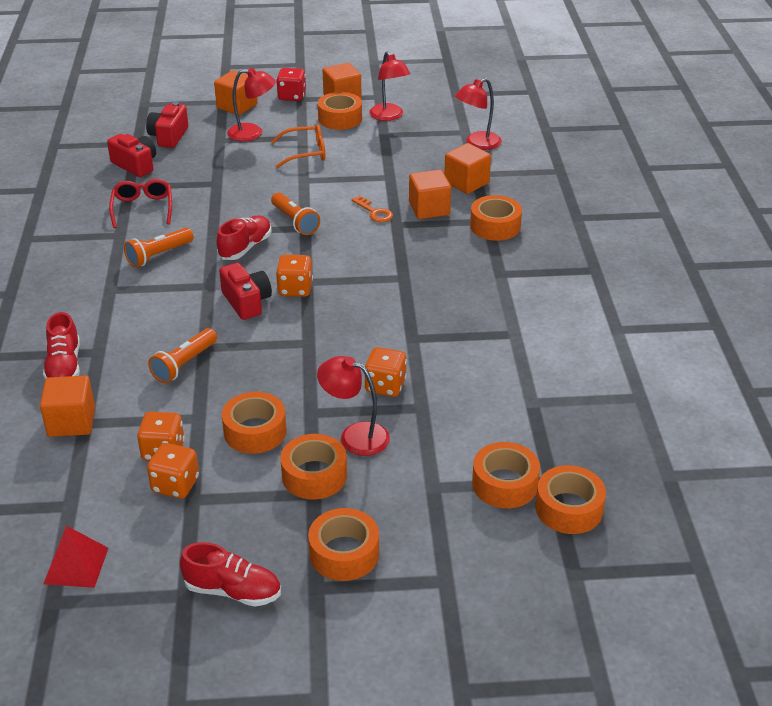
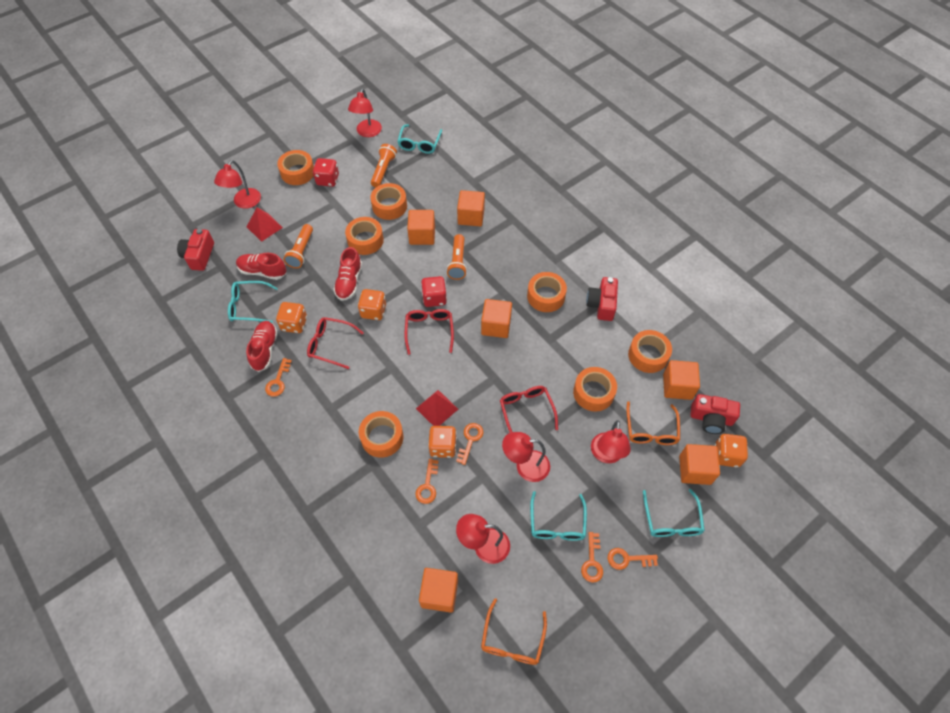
orange cube: [40,375,95,437] [214,70,257,115] [323,63,362,99] [409,170,451,219] [444,143,491,194] = 5 -> [407,210,435,245] [419,568,458,613] [457,190,485,226] [481,299,512,338] [663,360,700,400] [679,444,720,485] = 6
orange glasses: [271,124,325,168] = 1 -> [481,598,547,665] [626,401,680,445] = 2
orange key: [351,196,393,222] = 1 -> [265,358,292,397] [415,458,439,504] [456,423,483,465] [581,532,603,583] [608,548,658,570] = 5
red dice: [276,68,306,101] = 1 -> [313,158,339,187] [421,276,447,307] = 2
red glasses: [109,179,172,229] = 1 -> [307,317,363,369] [405,309,454,355] [500,386,558,433] = 3
red lamp: [227,68,276,141] [317,356,390,456] [369,51,410,121] [455,78,502,150] = 4 -> [214,160,261,209] [348,89,382,137] [456,514,510,564] [502,432,550,482] [591,420,631,463] = 5
red pyramid: [43,526,108,588] = 1 -> [247,207,283,242] [416,390,458,426] = 2
turquoise glasses: none = 0 -> [228,281,278,323] [397,124,442,154] [530,491,587,541] [643,489,705,537] = 4

